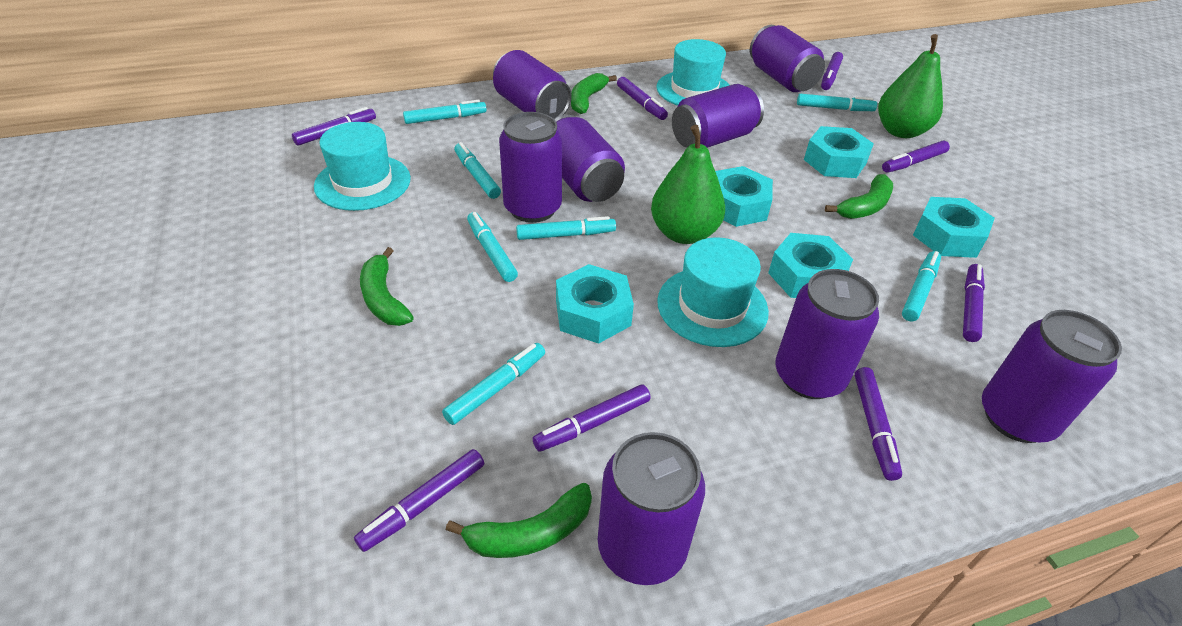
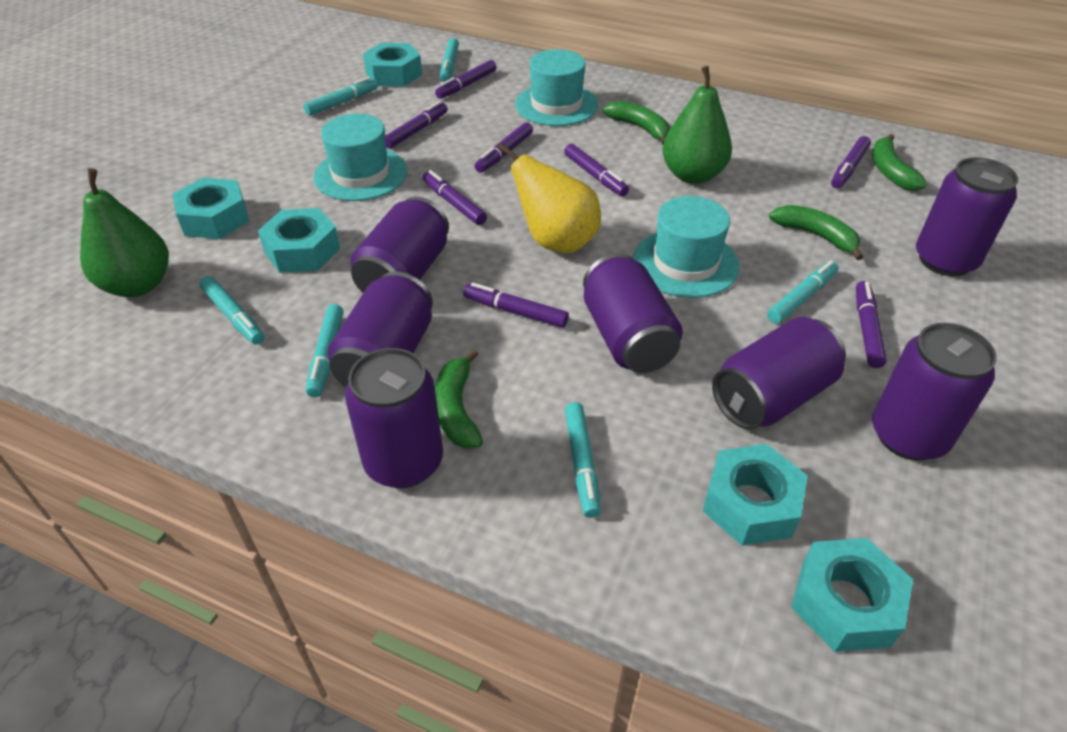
purple can: [493,50,572,119] [499,112,562,223] [554,115,625,202] [598,432,705,585] [672,84,764,148] [750,25,825,92] [775,269,879,399] [982,310,1122,443] = 8 -> [328,272,433,387] [345,348,443,488] [351,197,449,293] [583,253,683,373] [712,317,846,430] [872,323,997,461] [916,157,1019,277] = 7
turquoise marker: [403,100,487,124] [442,343,545,425] [454,142,501,199] [467,212,518,282] [516,216,616,240] [797,94,877,111] [902,251,941,321] = 7 -> [200,276,264,345] [304,77,378,116] [306,304,344,397] [440,38,459,82] [565,402,601,518] [767,260,839,323] = 6
yellow pear: none = 0 -> [497,142,601,253] = 1

